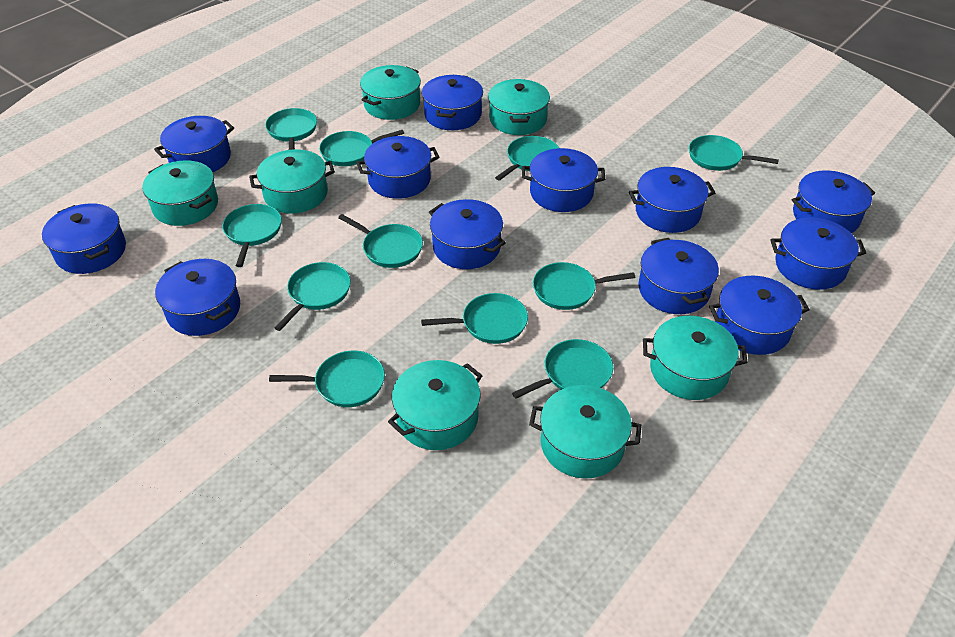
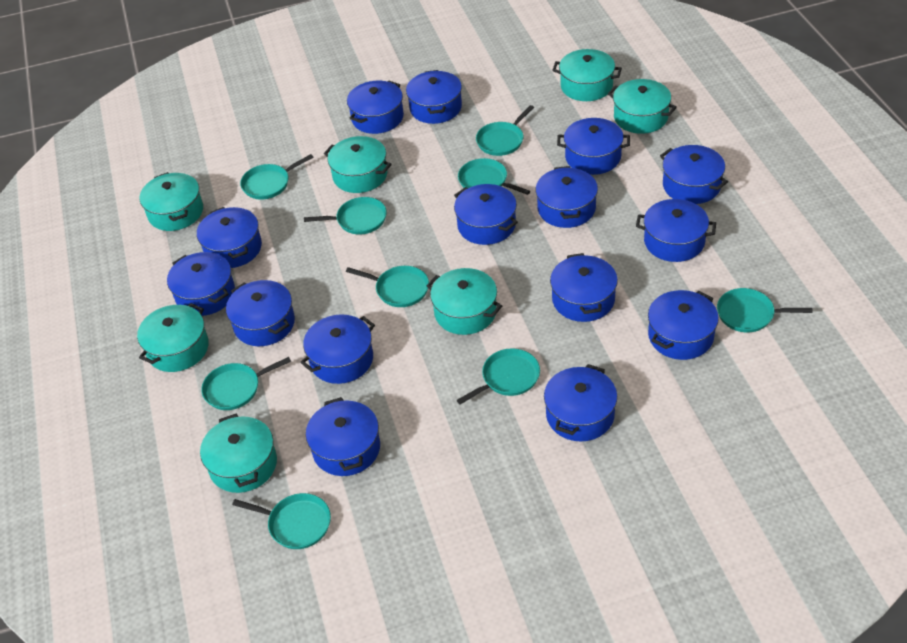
blue pot: [42,203,126,274] [154,116,234,172] [155,259,240,336] [356,136,439,199] [422,75,483,130] [429,199,506,269] [522,148,605,212] [629,167,715,233] [638,238,719,314] [709,276,810,355] [770,217,866,290] [792,170,875,233] = 12 -> [167,252,235,316] [197,207,262,268] [226,280,295,346] [300,314,375,384] [306,397,380,476] [347,81,404,134] [406,70,462,124] [454,184,518,245] [536,166,598,228] [544,364,617,441] [550,253,618,322] [557,118,630,175] [636,199,716,262] [648,290,719,360] [660,145,728,204] = 15
turquoise pan: [222,204,282,267] [265,108,317,150] [269,351,385,407] [275,262,351,331] [319,130,404,166] [338,214,423,268] [421,293,528,344] [495,136,559,181] [512,339,613,399] [533,262,635,310] [689,135,779,171] = 11 -> [201,357,291,410] [232,493,331,549] [240,154,314,200] [304,197,387,235] [346,266,429,307] [457,348,540,404] [458,158,530,195] [476,105,534,156] [717,288,813,332] = 9

